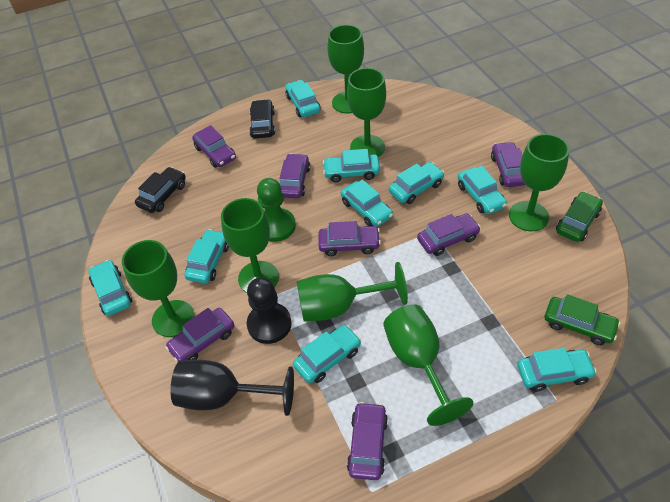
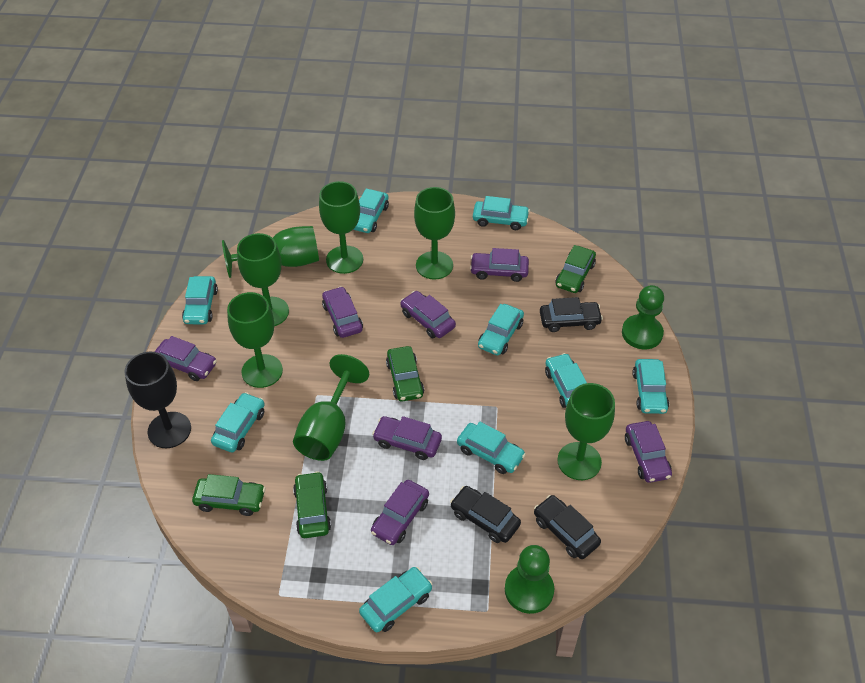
black car: [135,167,186,213] [249,99,275,139] = 2 -> [450,486,521,543] [534,495,601,559] [540,297,603,332] = 3
black pawn: [247,277,291,344] = 1 -> none = 0
green car: [545,294,620,345] [556,192,603,242] = 2 -> [192,474,265,516] [293,471,331,538] [386,346,424,401] [555,245,596,293] = 4
green pawn: [257,178,296,242] = 1 -> [505,545,554,614] [622,285,664,349] = 2

